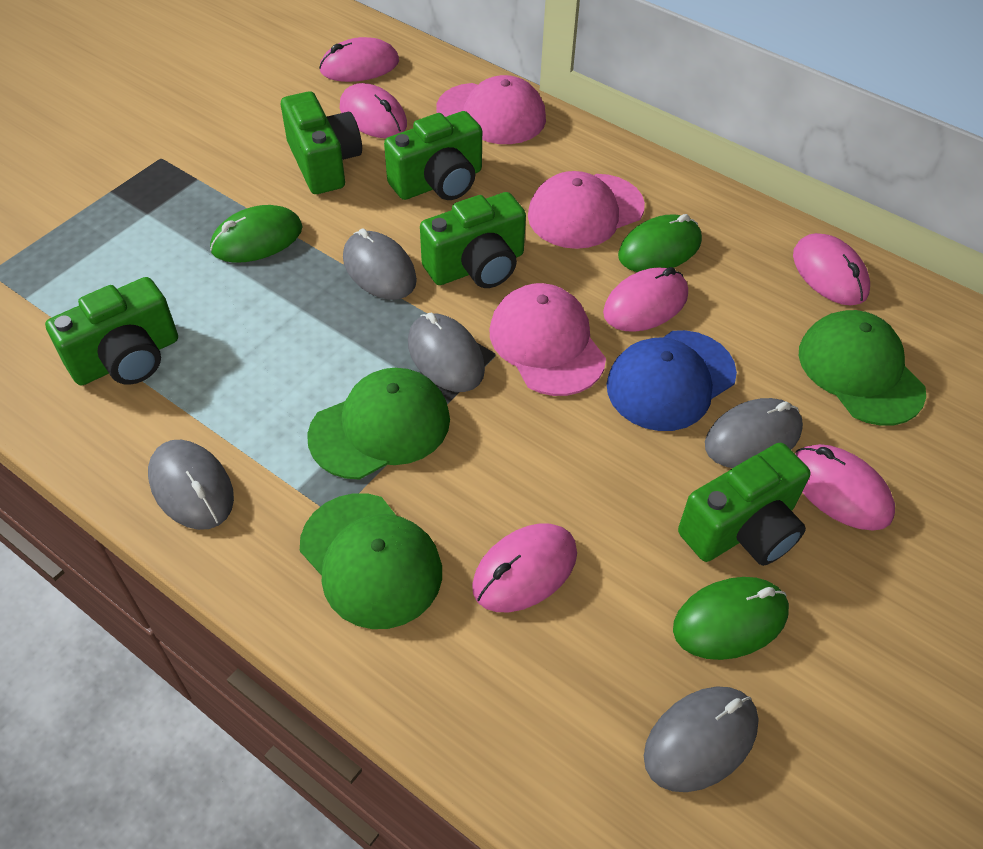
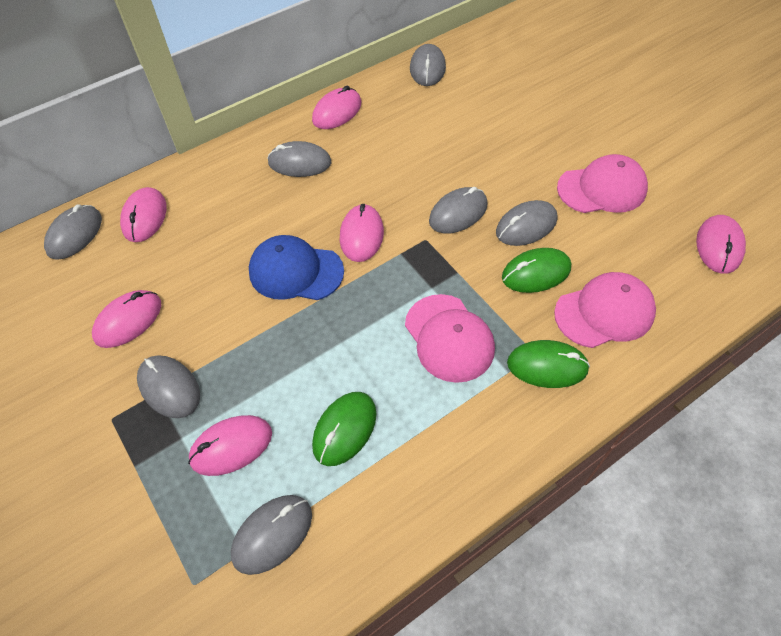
green camera: [45,277,178,385] [281,91,362,194] [384,111,482,200] [420,192,526,288] [678,443,811,566] = 5 -> none = 0
green cap: [300,493,442,629] [307,368,450,480] [799,310,926,426] = 3 -> none = 0
grey mouse: [148,440,234,530] [343,229,417,300] [408,313,485,392] [644,687,759,792] [705,398,803,468] = 5 -> [44,205,102,260] [137,355,200,418] [231,495,312,575] [267,141,331,177] [410,44,446,86] [429,187,488,234] [496,200,557,246] = 7

